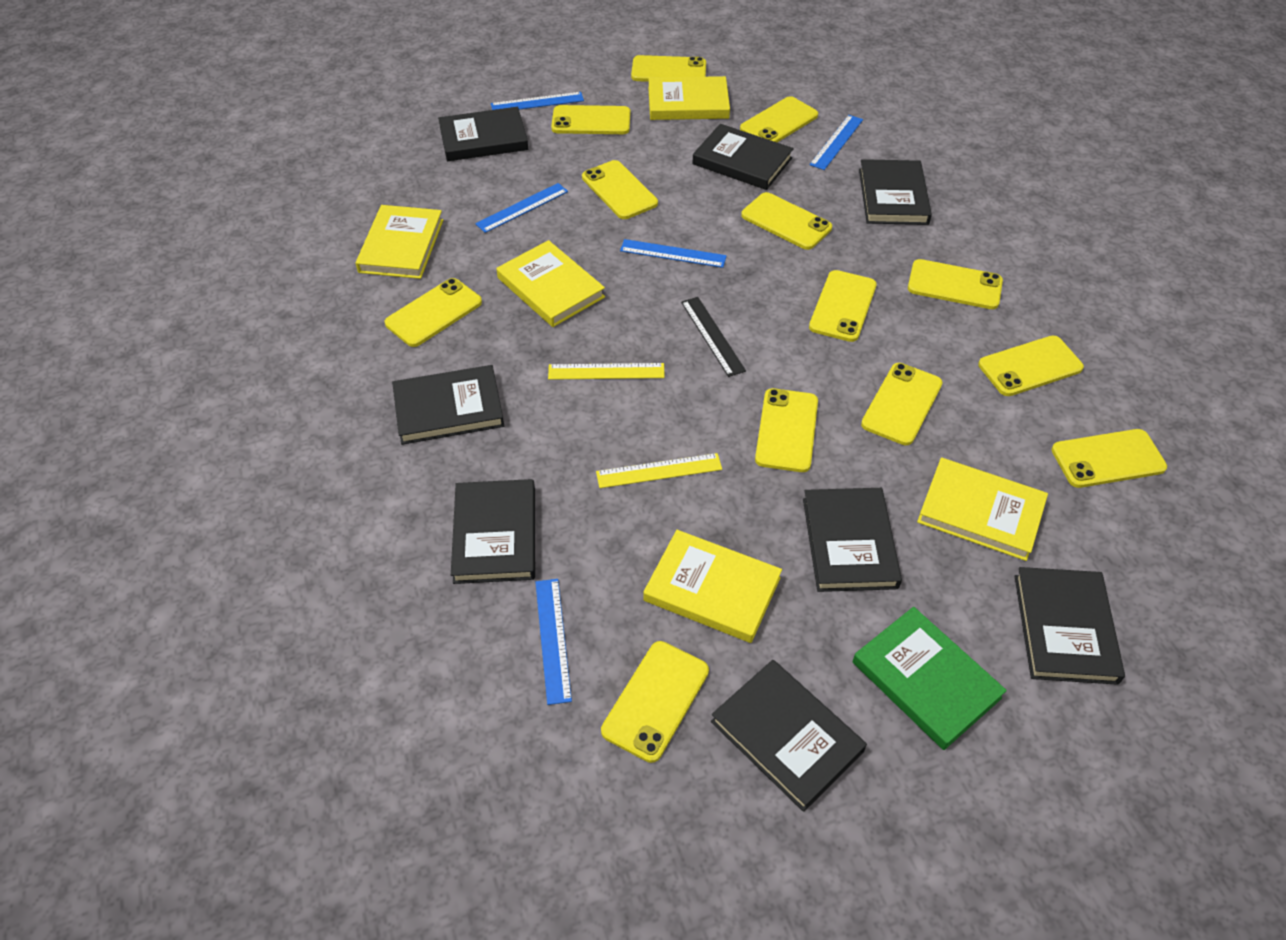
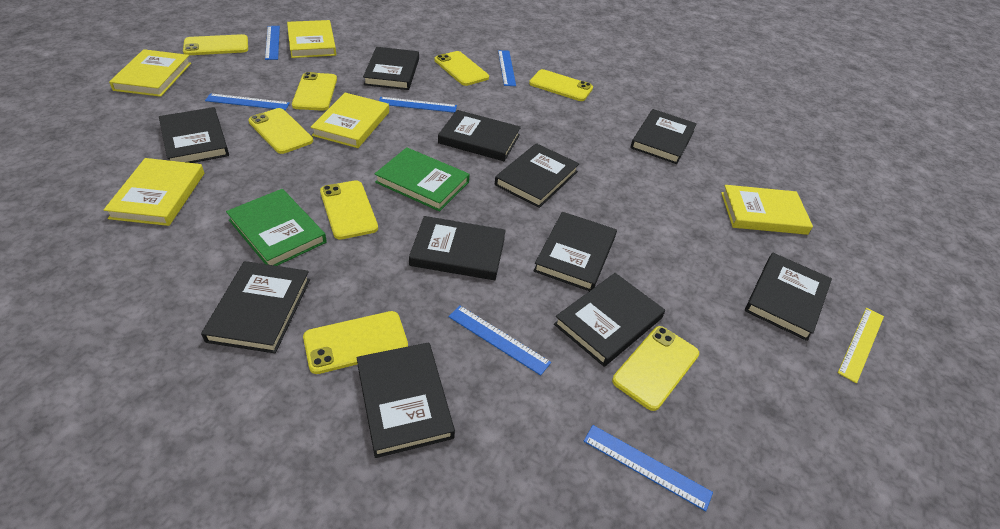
black book: [392,365,504,445] [438,107,528,161] [451,479,535,584] [692,124,794,190] [711,660,867,812] [803,488,902,592] [859,159,932,225] [1015,567,1125,685] = 8 -> [159,107,229,163] [201,261,310,353] [357,342,455,458] [363,47,419,90] [409,216,506,280] [438,110,521,161] [495,143,579,208] [534,212,617,291] [554,273,665,367] [630,109,697,164] [745,253,832,341] = 11
black ruler: [681,297,746,377] = 1 -> none = 0
blue ruler: [475,183,568,233] [491,92,584,110] [535,579,572,705] [620,239,727,268] [809,115,863,170] = 5 -> [205,93,290,110] [265,26,280,60] [379,97,457,113] [448,306,551,376] [498,50,516,86] [584,425,713,511] = 6
green book: [852,607,1007,750] = 1 -> [226,189,327,266] [375,147,469,212] = 2
yellow phone: [385,278,482,347] [551,105,630,134] [582,160,658,219] [601,641,709,763] [631,55,706,82] [740,96,818,142] [741,192,832,250] [755,388,818,472] [809,270,877,342] [861,363,943,445] [908,259,1003,309] [978,336,1084,396] [1052,429,1167,488] = 13 -> [183,34,248,55] [248,108,313,154] [292,72,337,111] [303,311,408,374] [320,180,378,240] [435,51,489,86] [529,69,593,101] [612,326,699,411] = 8
yellow ruler: [548,363,665,380] [596,453,722,488] = 2 -> [838,308,884,383] = 1

